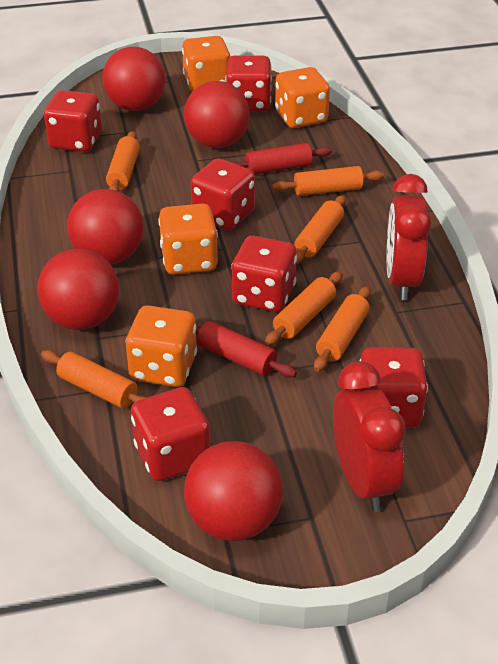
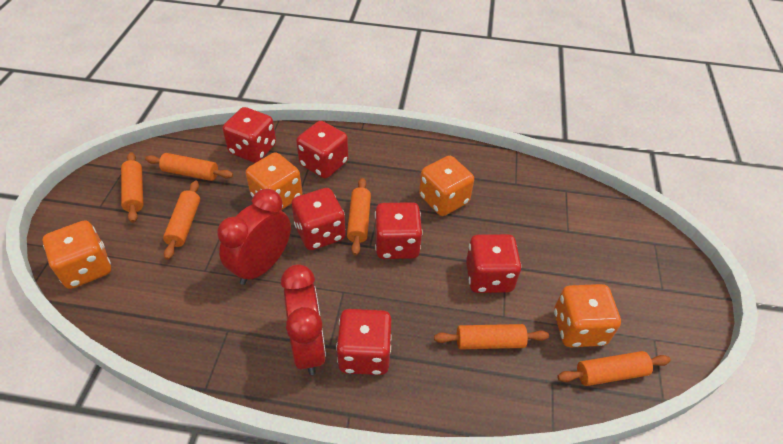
red ball: [37,249,120,330] [67,189,144,264] [102,47,166,111] [184,81,250,148] [184,441,283,541] = 5 -> none = 0
red rolling pin: [196,321,297,377] [231,143,332,175] = 2 -> none = 0

